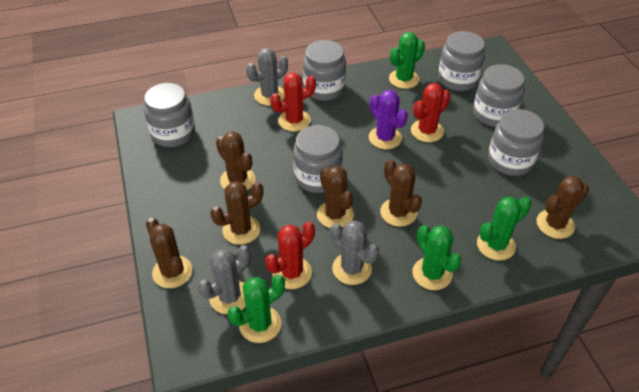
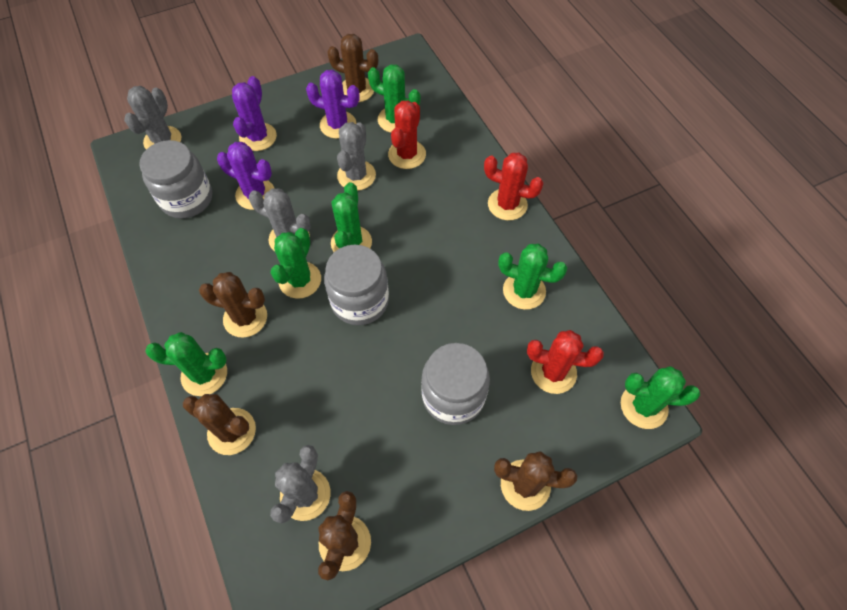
brown cactus: [146,218,192,288] [210,181,263,245] [216,132,255,190] [317,166,354,228] [380,159,422,227] [536,176,589,239] = 6 -> [183,394,256,455] [199,272,267,338] [318,491,371,580] [327,34,378,102] [494,451,577,511] = 5
green cactus: [227,275,285,343] [389,32,425,89] [412,225,462,290] [477,197,531,261] = 4 -> [145,332,227,396] [271,228,321,299] [331,182,372,252] [368,64,420,133] [498,244,567,310] [621,366,700,429] = 6
grey cactus: [198,245,251,314] [246,48,288,105] [330,220,379,285] = 3 -> [124,86,181,149] [249,188,311,252] [270,445,331,523] [337,122,376,191] = 4
grey jar: [144,83,195,147] [293,125,343,193] [303,40,346,101] [438,31,485,91] [473,64,525,127] [488,109,544,176] = 6 -> [139,140,212,219] [324,245,389,325] [421,343,490,425] = 3
purple cactus: [369,90,408,149] = 1 -> [217,142,275,210] [232,76,277,151] [306,70,360,139] = 3

